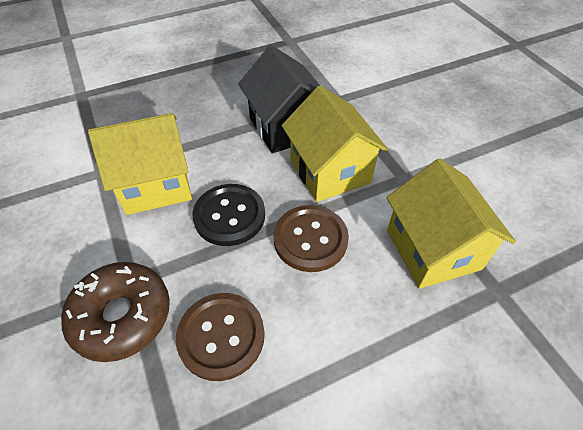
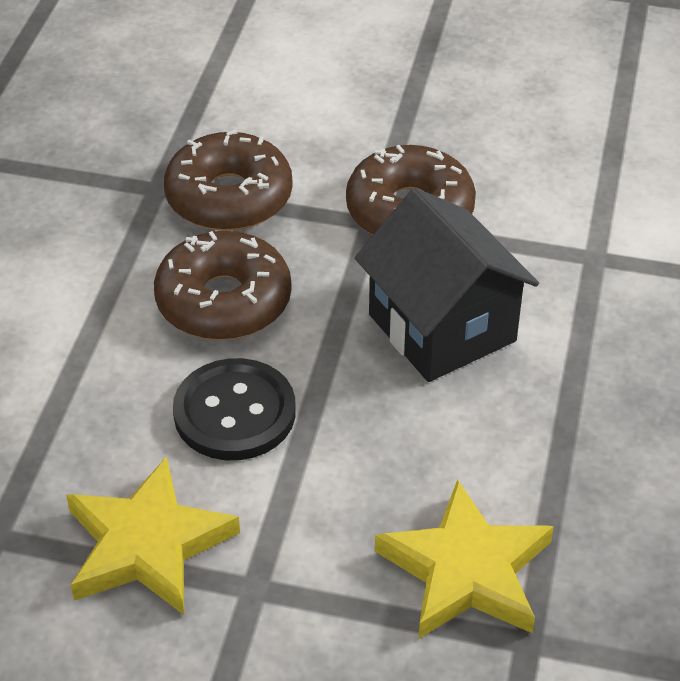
brown button: [176,293,265,381] [273,205,349,272] = 2 -> none = 0
brown donut: [61,262,170,362] = 1 -> [154,231,292,340] [164,130,293,231] [346,145,476,235] = 3
yellow house: [88,113,192,215] [282,85,389,202] [386,158,516,289] = 3 -> none = 0
yellow star: none = 0 -> [66,456,240,615] [375,479,554,639] = 2

